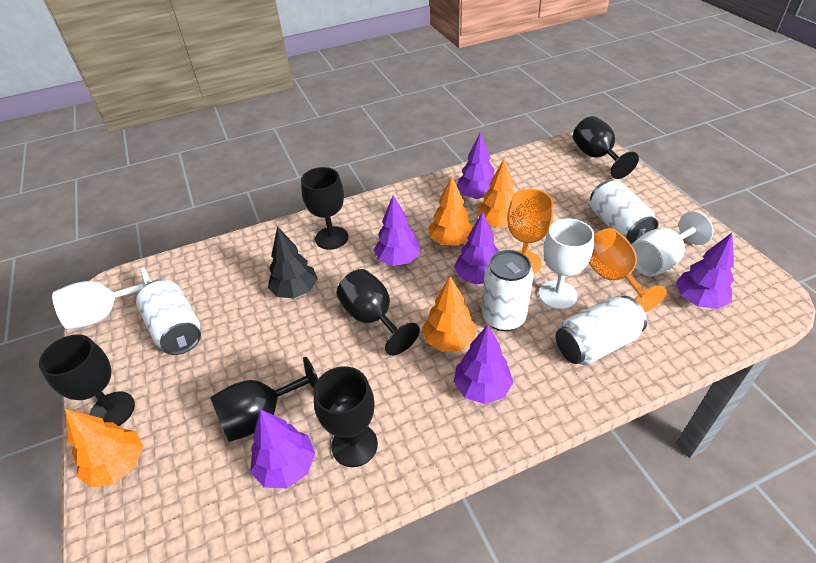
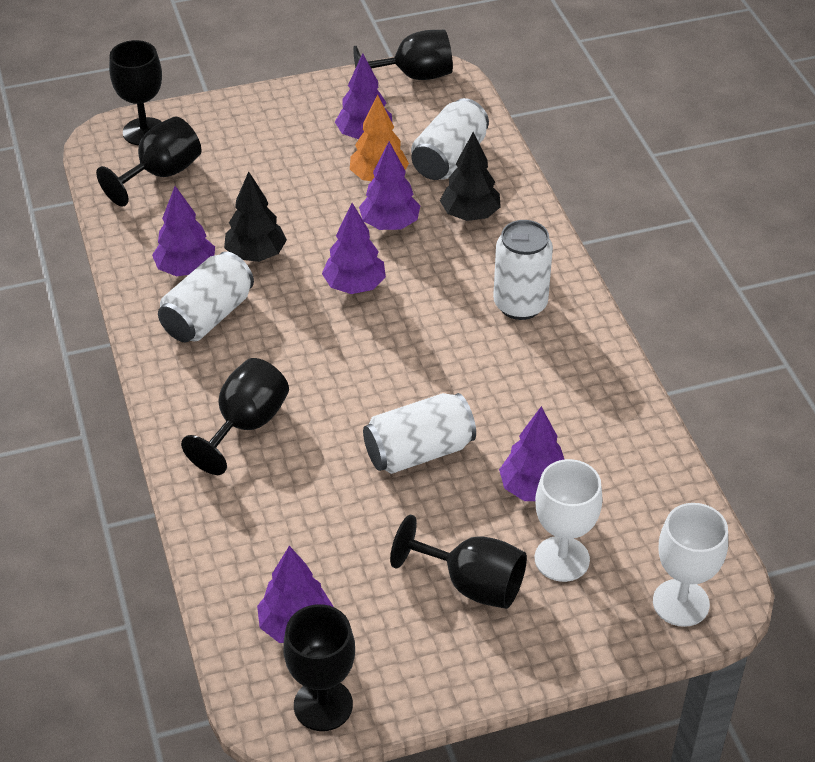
black tree: [268,227,317,298] = 1 -> [224,171,287,262] [440,132,501,221] = 2
orange goblet: [507,189,553,274] [589,228,667,312] = 2 -> none = 0
orange tree: [65,409,143,488] [422,276,477,352] [429,176,473,246] [476,159,515,227] = 4 -> [350,95,409,181] = 1
white goblet: [52,267,151,329] [539,218,594,309] [632,211,714,276] = 3 -> [535,459,603,582] [653,503,728,627] = 2

